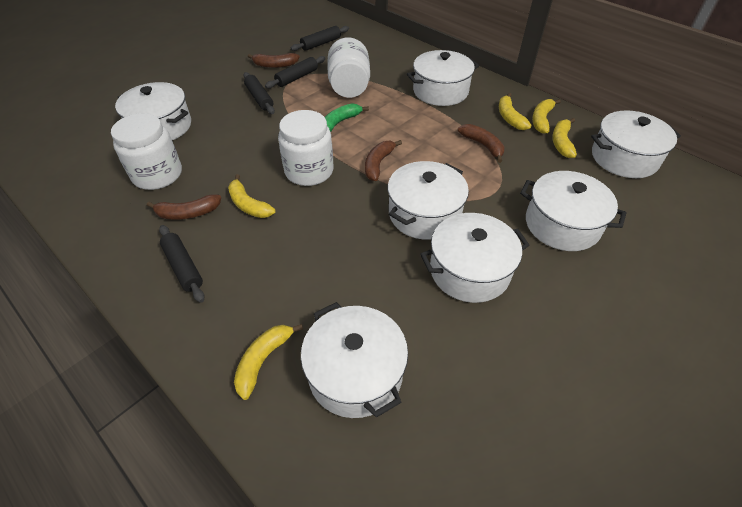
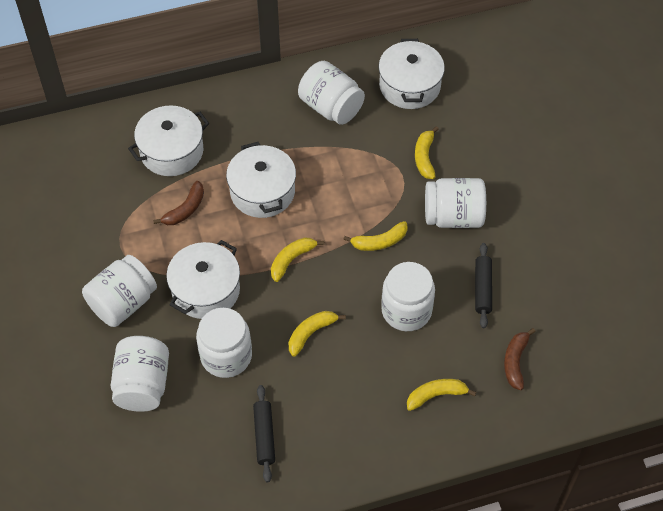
black rolling pin: [159,225,205,303] [243,72,275,114] [265,56,326,88] [291,26,349,51] = 4 -> [253,385,275,482] [475,243,492,328] = 2
brown banana: [147,194,221,220] [248,53,300,68] [365,140,402,181] [458,124,504,163] = 4 -> [153,181,204,225] [504,328,536,390] = 2
green banana: [325,103,369,132] = 1 -> none = 0
white jar: [111,113,182,190] [278,110,334,186] [327,37,370,98] = 3 -> [82,255,157,327] [111,336,169,412] [196,308,252,378] [298,61,365,125] [381,262,435,331] [425,178,486,228] = 6
white pot: [115,82,191,140] [301,302,408,418] [388,161,469,240] [407,50,479,106] [420,213,530,303] [520,171,626,251] [591,110,681,178] = 7 -> [128,105,209,176] [166,240,240,319] [226,142,296,218] [378,39,445,109] = 4

